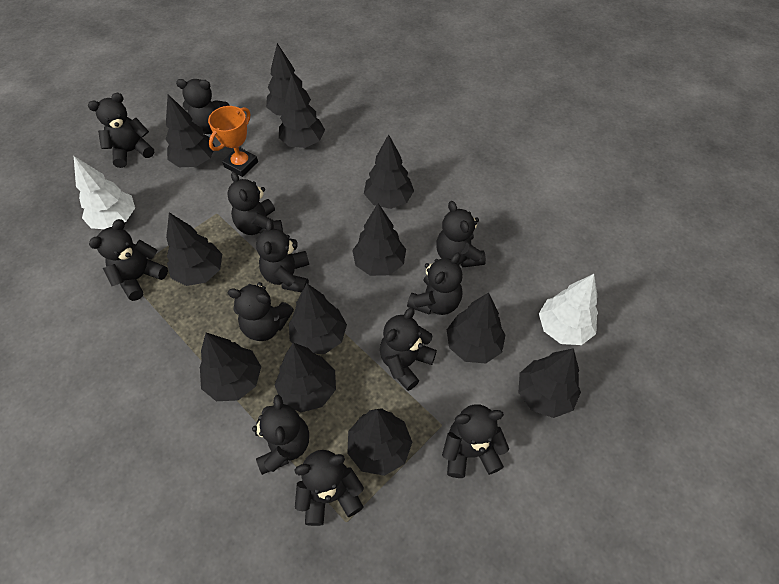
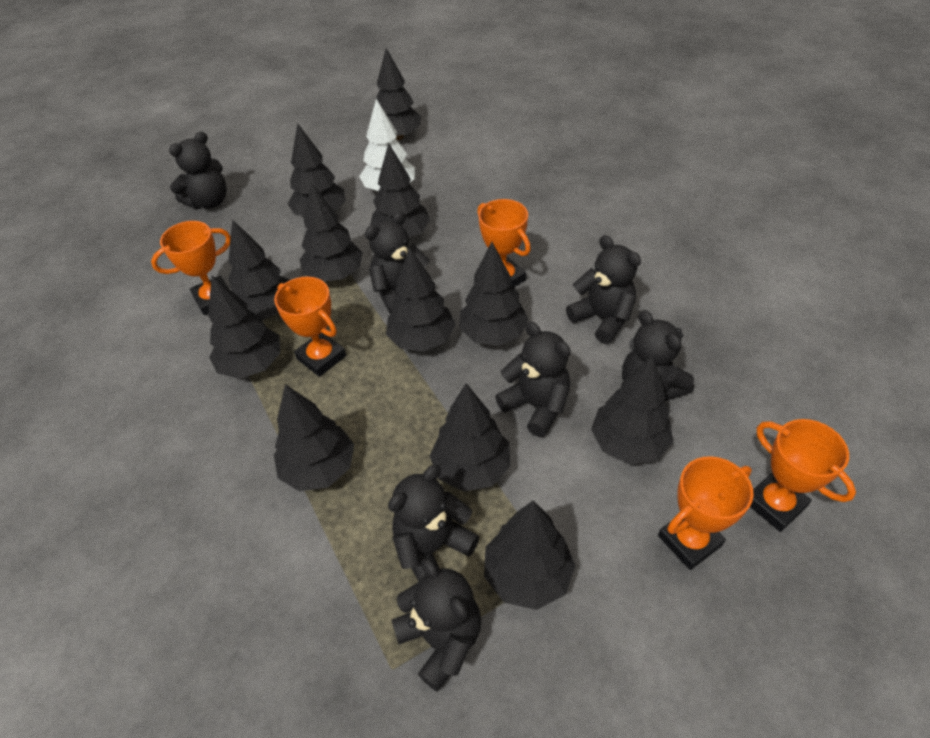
black teddy bear: [88,93,154,168] [89,219,168,301] [176,79,230,134] [227,171,283,235] [227,282,294,341] [252,395,309,475] [256,219,309,292] [294,450,364,526] [380,307,437,391] [407,252,463,315] [436,201,486,268] [442,404,509,478] = 12 -> [169,131,227,209] [365,211,436,314] [388,465,480,582] [392,558,481,692] [495,322,571,437] [566,235,641,344] [622,310,694,402] = 7
orange trophy: [208,106,258,177] = 1 -> [151,221,231,315] [274,277,346,377] [477,199,531,287] [658,456,754,570] [750,419,856,532] = 5
white tree: [74,156,135,229] [539,274,598,345] = 2 -> [359,99,415,191] = 1

